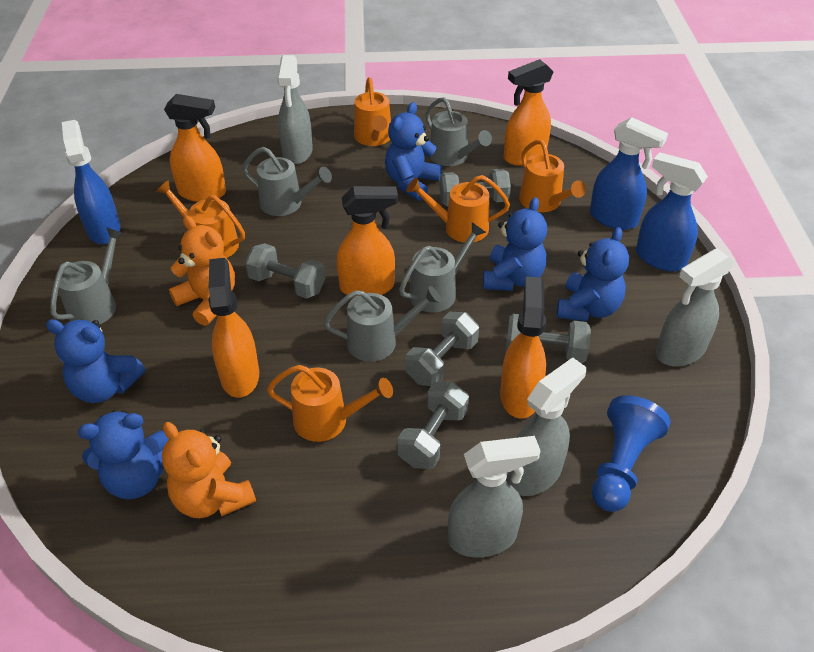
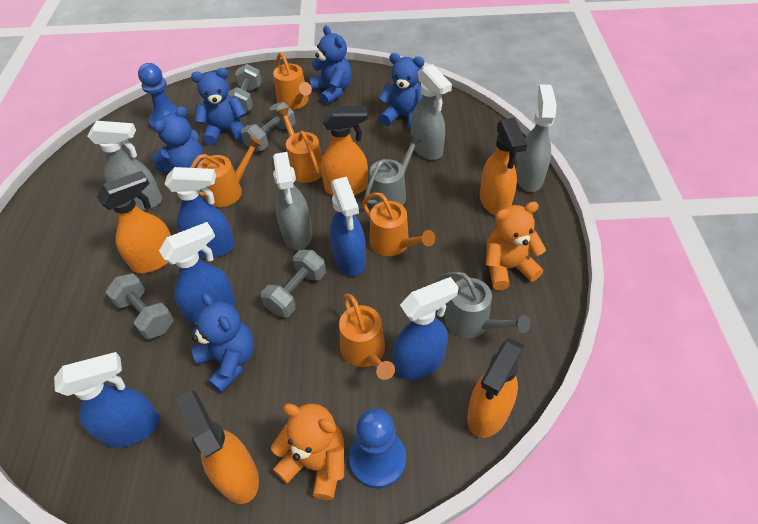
blue pawn: [592,395,670,512] = 1 -> [138,63,187,132] [349,408,406,489] = 2
blue spray bottle: [62,120,120,244] [590,117,668,230] [636,152,708,272] = 3 -> [54,352,160,448] [159,222,236,325] [165,167,235,258] [330,177,366,276] [393,277,459,380] = 5
grey dumbbell: [245,243,325,299] [397,382,469,469] [406,312,479,386] [439,169,511,206] [506,314,591,363] = 5 -> [105,273,174,339] [228,64,262,112] [241,102,296,151] [261,250,326,317] = 4
grey watering can: [50,227,124,324] [242,147,332,216] [323,286,441,362] [399,222,486,312] [425,97,492,166] = 5 -> [364,135,422,207] [436,272,530,338] = 2

